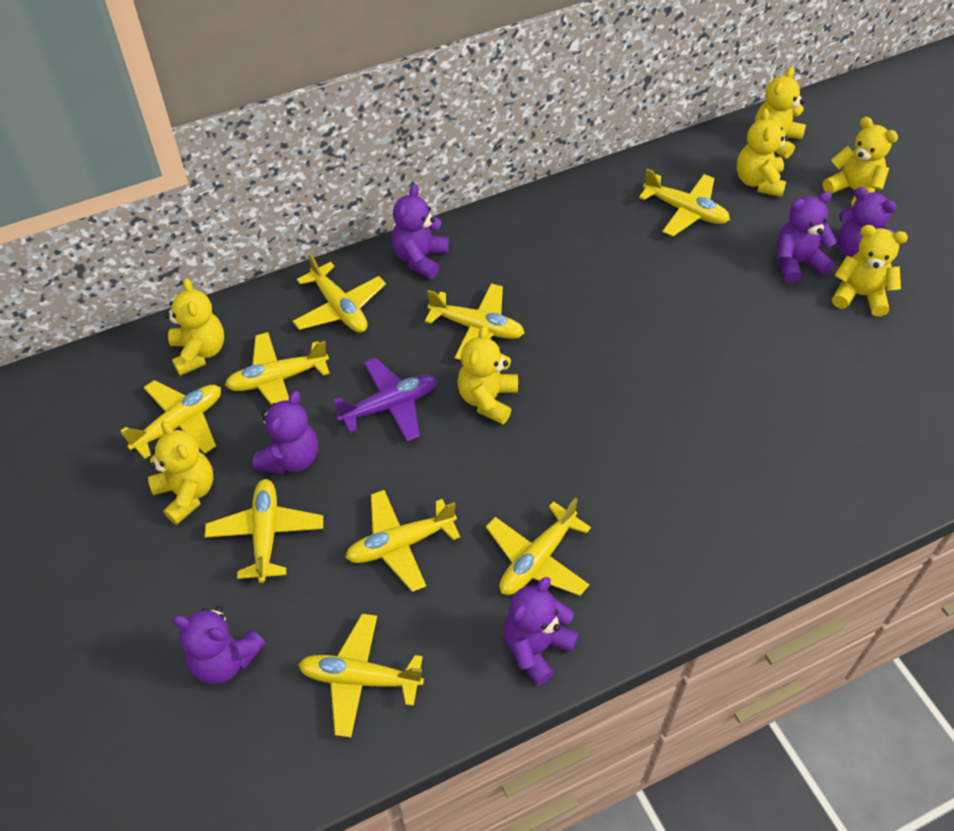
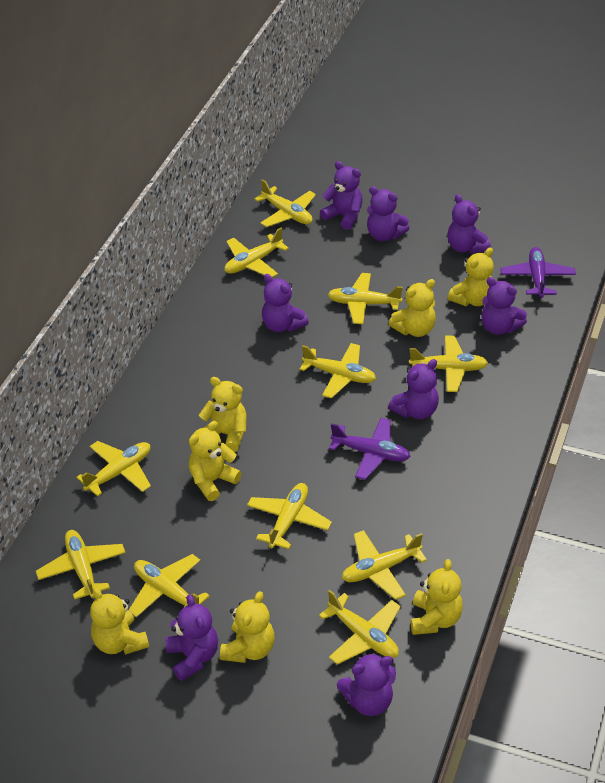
purple plane: [333,358,437,442] = 1 -> [329,418,411,480] [500,247,576,298] = 2
purple teddy bear: [172,606,266,684] [253,391,318,474] [392,184,449,279] [503,577,579,686] [777,191,837,283] [838,187,897,257] = 6 -> [165,594,218,681] [262,274,309,332] [320,161,363,230] [337,652,396,716] [367,186,409,241] [388,359,439,419] [447,194,491,254] [482,277,527,335] = 8
yellow plane: [121,380,221,459] [204,479,323,583] [225,332,330,405] [293,253,386,333] [298,614,424,738] [345,490,460,592] [425,283,524,360] [486,498,591,596] [639,169,730,236] = 9 -> [36,530,126,600] [76,441,151,497] [128,554,210,618] [225,228,289,277] [247,483,332,549] [254,179,316,227] [299,343,376,399] [319,590,401,665] [328,273,403,324] [342,530,427,600] [409,336,488,392] = 11

